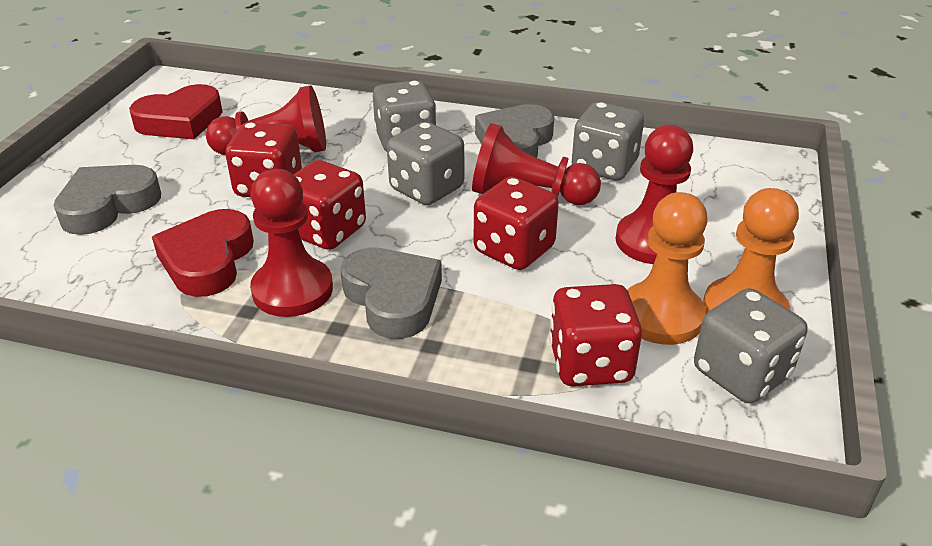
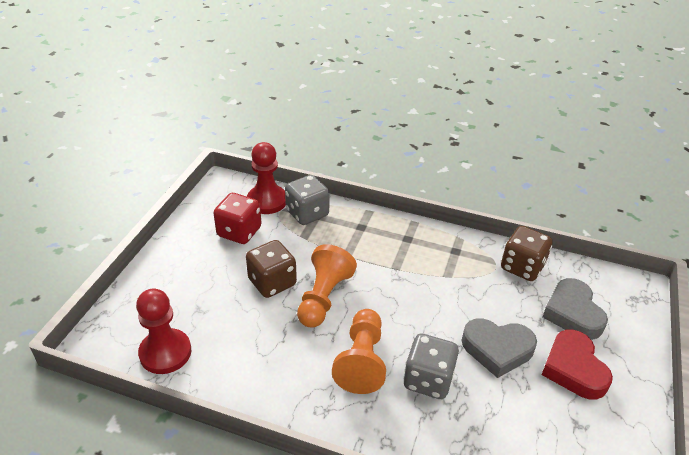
brown dice: none = 0 -> [246,240,297,298] [501,226,552,281] = 2
grey dice: [373,80,436,152] [387,122,464,205] [572,102,644,180] [694,288,808,403] = 4 -> [285,175,330,225] [403,333,459,399] = 2
grey heart: [54,165,161,235] [340,247,442,339] [475,104,554,158] = 3 -> [462,318,537,378] [543,278,608,340] = 2
red dice: [225,122,302,197] [293,160,366,250] [474,177,559,270] [549,284,642,386] = 4 -> [213,193,261,244] = 1
red heart: [129,84,223,139] [152,209,254,297] = 2 -> [542,330,613,400] = 1
red pawn: [206,85,326,155] [250,169,333,317] [472,123,601,205] [616,125,693,264] = 4 -> [136,288,191,374] [247,142,286,214] = 2

